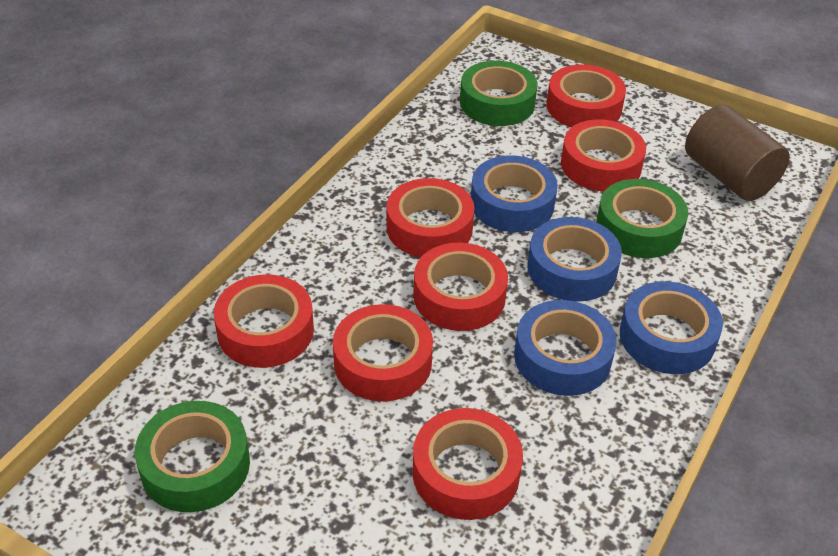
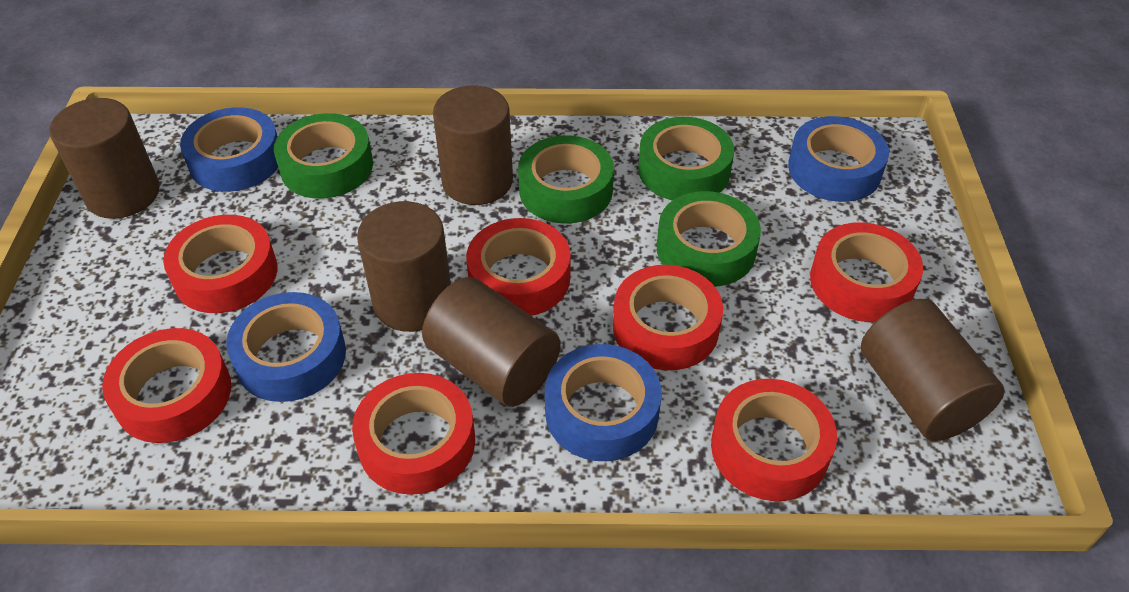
brown cylinder: [685,105,790,201] = 1 -> [49,98,160,219] [357,201,451,332] [422,277,561,407] [433,86,513,205] [861,299,1005,441] = 5
green tape: [135,401,250,512] [460,61,538,126] [596,179,688,258] = 3 -> [274,113,373,199] [518,135,614,223] [638,117,734,201] [657,191,761,287] = 4

